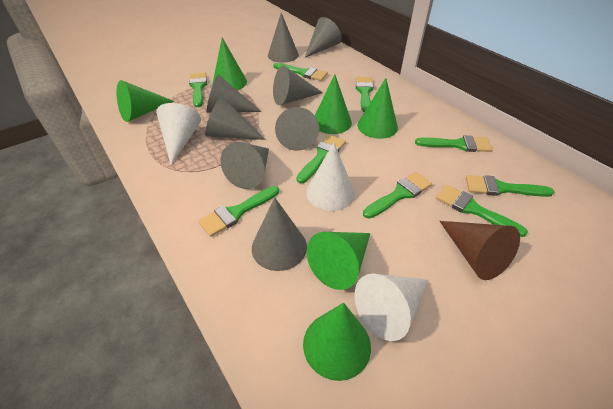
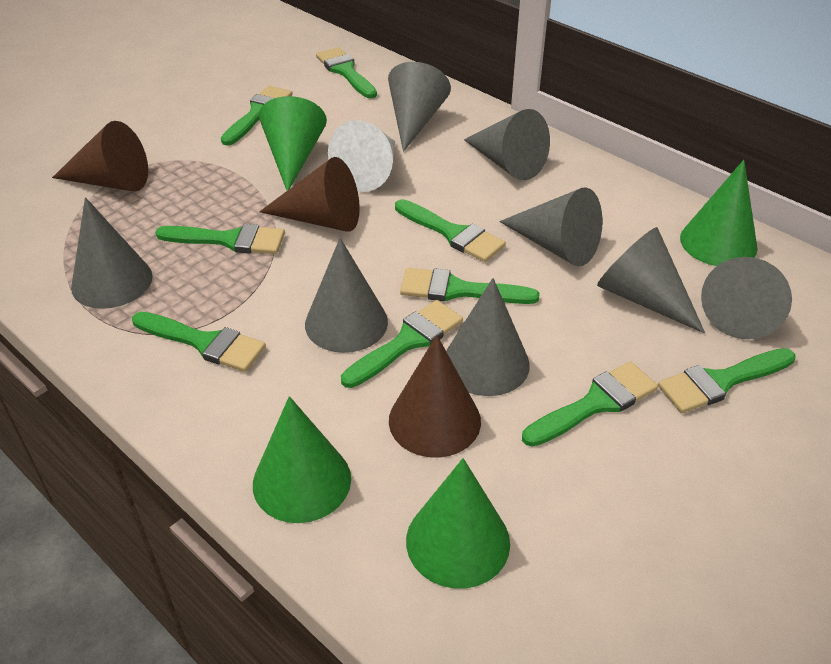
brown cone: [440,221,520,280] = 1 -> [52,121,148,191] [259,157,360,232] [389,335,481,458] = 3
green cone: [117,80,174,122] [212,38,247,90] [303,302,371,381] [307,232,370,290] [315,74,352,134] [358,78,398,139] = 6 -> [253,396,351,523] [259,96,327,191] [406,458,510,589] [680,160,758,266] = 4
white cone: [156,103,201,165] [306,143,355,211] [355,273,429,341] = 3 -> [328,120,395,192] = 1

